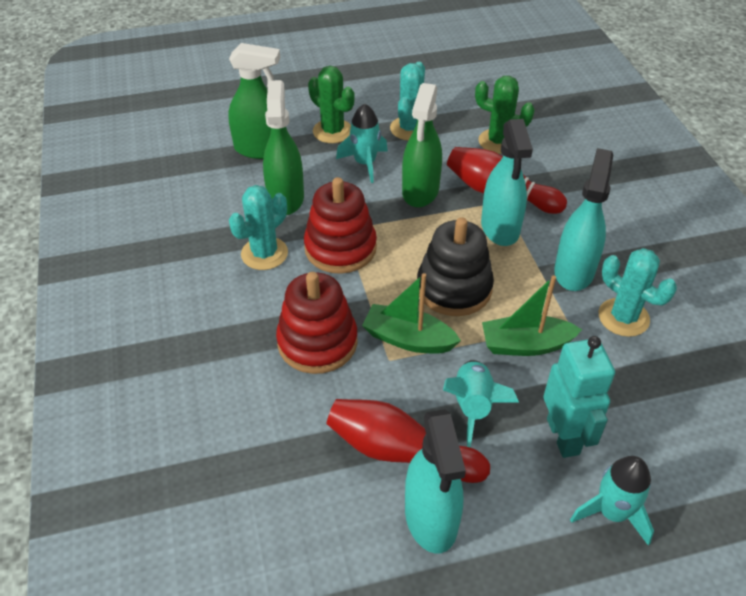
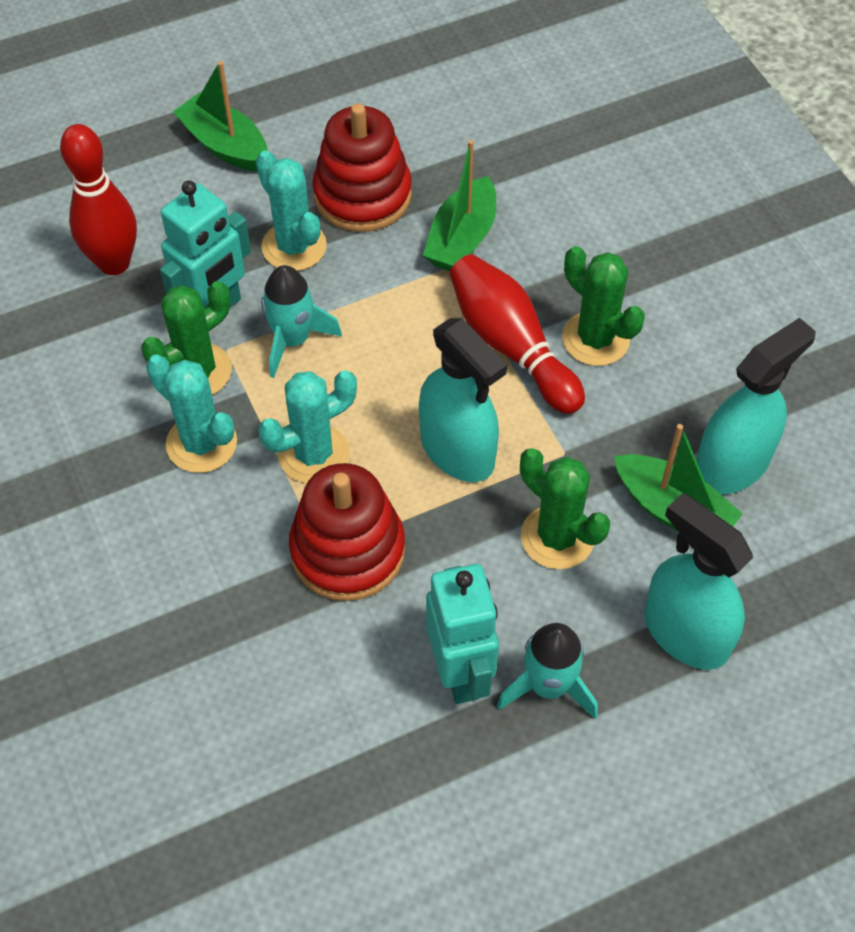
black stacking toy: [417,217,494,316] = 1 -> none = 0
green boat: [362,273,461,354] [482,276,582,356] = 2 -> [173,61,268,171] [423,140,496,271] [614,424,743,530] = 3
green cactus: [308,66,355,143] [475,76,535,154] = 2 -> [141,281,232,395] [520,448,610,569] [562,246,645,366] = 3
green spray bottle: [228,43,280,159] [263,80,304,215] [402,83,442,207] = 3 -> none = 0
turquoise robot: [544,336,615,458] = 1 -> [160,180,251,308] [426,564,499,704] = 2
turquoise rocket: [336,103,388,183] [443,360,519,448] [570,456,654,546] = 3 -> [261,265,342,378] [497,623,598,719] = 2

